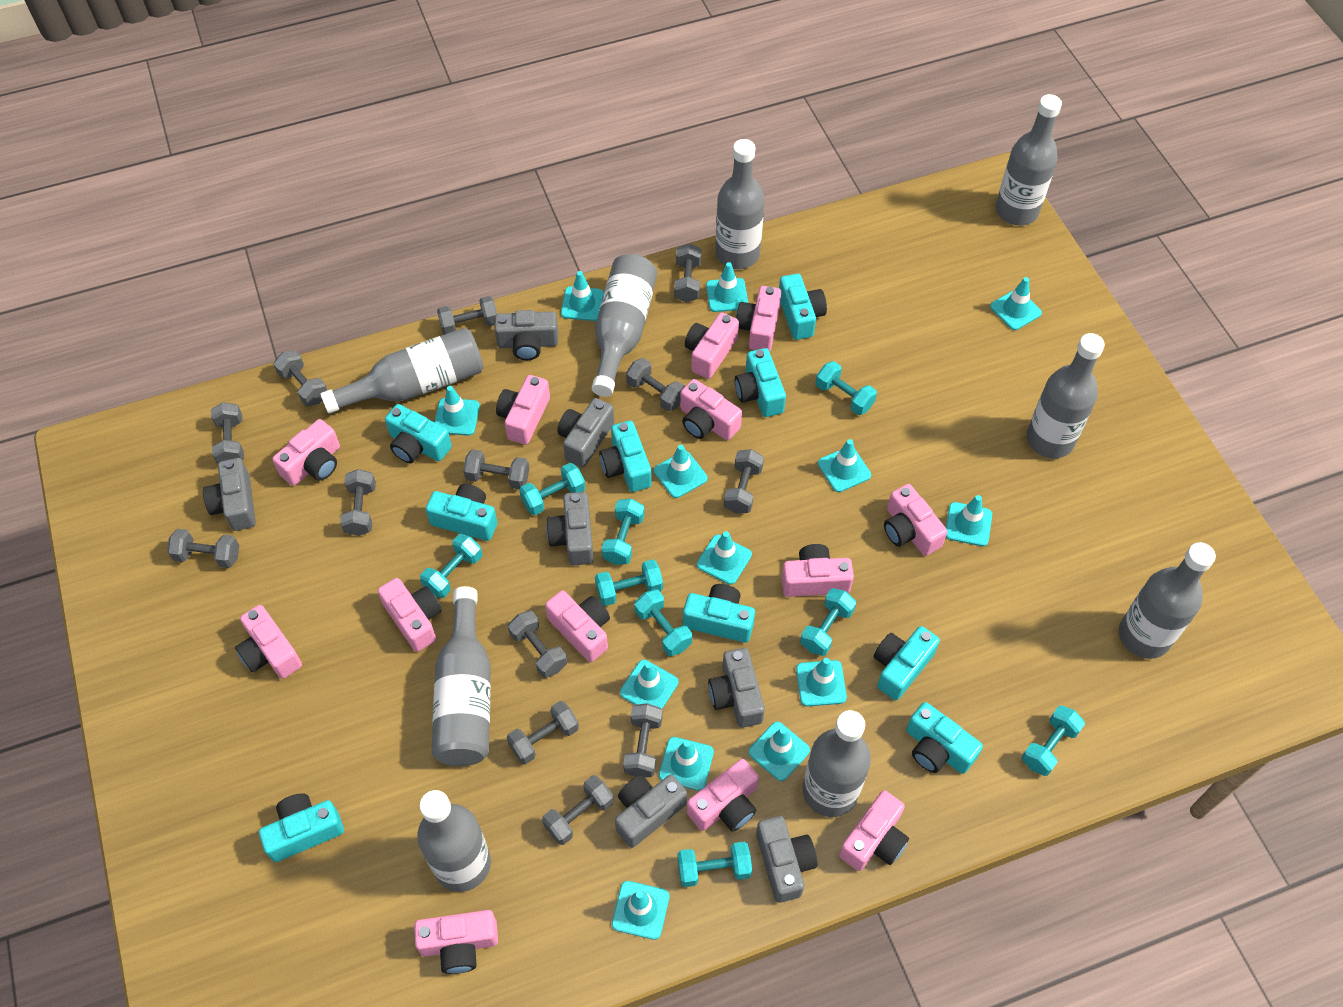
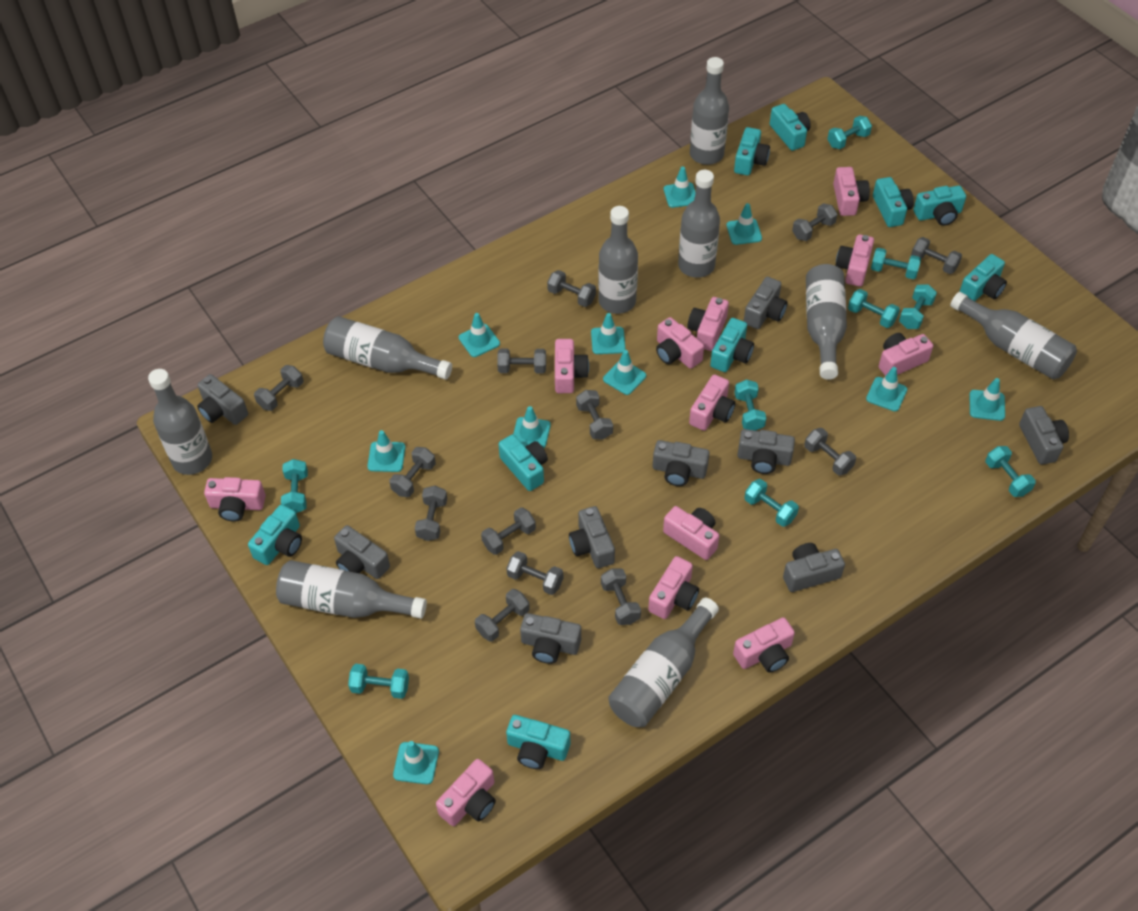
grey camera: [203,458,256,531] [494,310,558,360] [546,492,594,565] [557,398,614,468] [615,775,687,848] [708,648,765,728] [756,816,817,903] = 7 -> [197,374,248,425] [334,525,390,579] [520,613,581,664] [569,506,615,568] [653,440,710,486] [737,429,795,474] [744,277,788,329] [783,543,845,592] [1019,406,1069,465] = 9
pink camera: [235,605,302,679] [272,419,340,486] [378,578,442,652] [414,910,498,974] [496,375,550,445] [545,590,610,662] [680,379,742,440] [685,313,739,379] [687,759,759,832] [736,286,781,352] [781,544,854,597] [839,790,909,871] [884,484,947,556] = 13 -> [204,477,266,522] [436,759,496,826] [555,339,589,393] [648,556,699,619] [656,317,704,369] [663,506,719,560] [687,297,729,351] [689,374,735,431] [733,617,795,673] [833,167,870,216] [835,234,874,287] [879,333,933,376] = 12
turquoise traffic cone: [435,386,480,436] [561,271,604,321] [612,881,669,940] [620,660,678,709] [654,445,708,498] [659,737,714,791] [697,531,752,585] [706,262,748,312] [749,722,810,781] [796,658,847,706] [818,439,871,492] [946,495,992,546] [990,277,1042,330] = 13 -> [367,430,405,472] [393,741,439,784] [459,313,500,357] [513,406,551,448] [591,313,626,354] [603,350,646,395] [664,167,696,208] [726,203,762,245] [866,367,907,411] [970,378,1005,421] = 10

